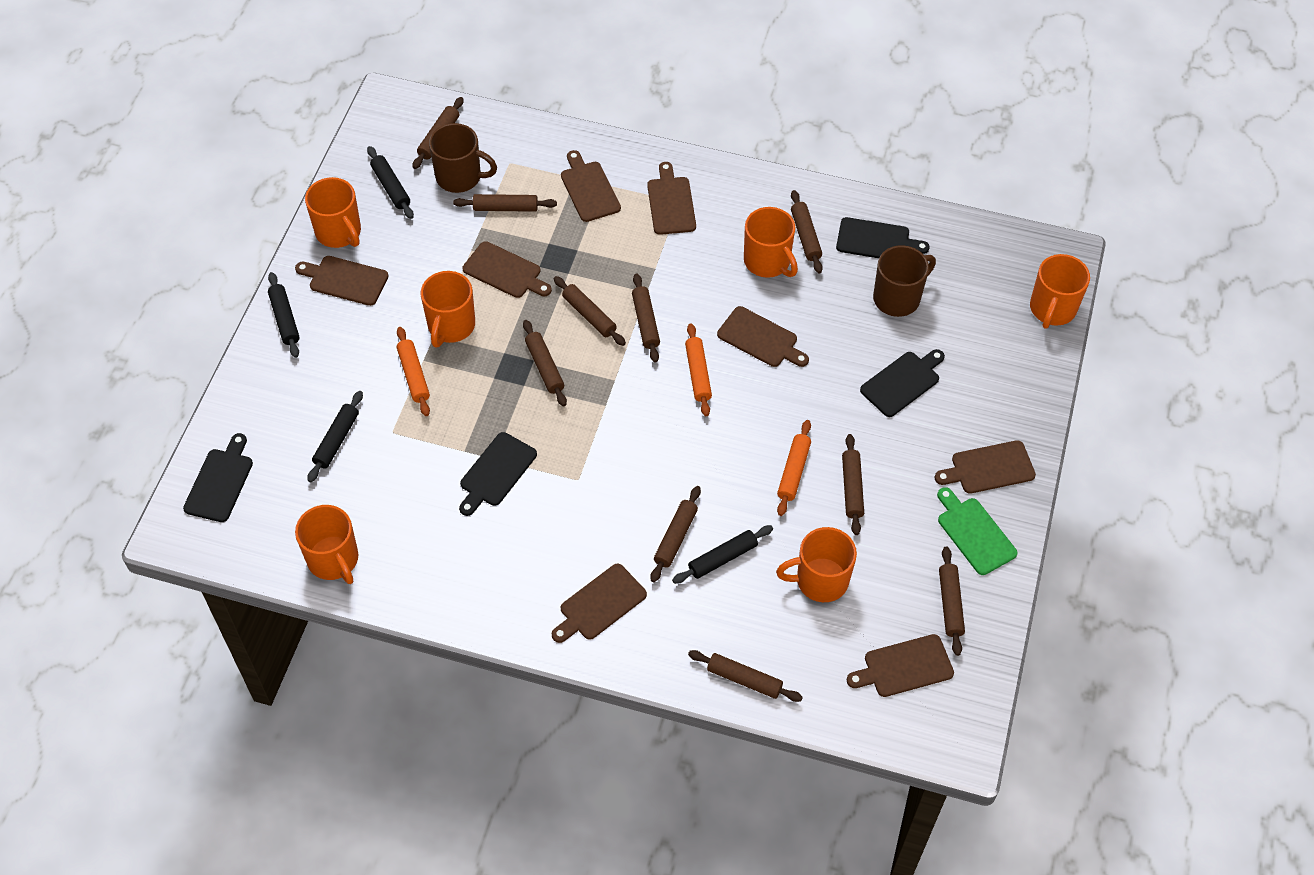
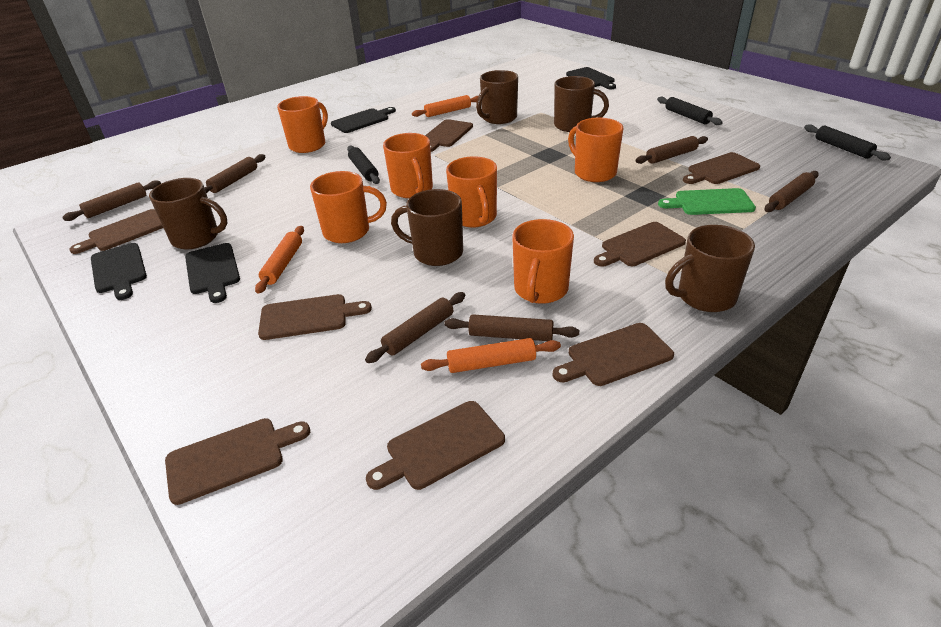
black rolling pin: [268,272,300,358] [307,391,363,482] [367,146,414,219] [672,525,773,584] = 4 -> [347,145,380,184] [657,97,723,125] [804,124,891,161] = 3
brown mug: [429,123,497,193] [873,245,936,317] = 2 -> [149,178,228,249] [391,189,463,266] [476,70,518,124] [554,76,609,132] [665,225,755,312] = 5
brown rolling pin: [412,97,464,169] [453,194,557,212] [523,320,567,407] [554,276,626,346] [632,274,660,363] [650,486,701,582] [688,650,803,702] [791,190,823,273] [842,434,864,535] [939,546,965,656] = 10 -> [62,180,161,221] [204,154,265,194] [365,292,466,363] [444,314,579,341] [635,136,708,164] [765,171,819,212] = 6

